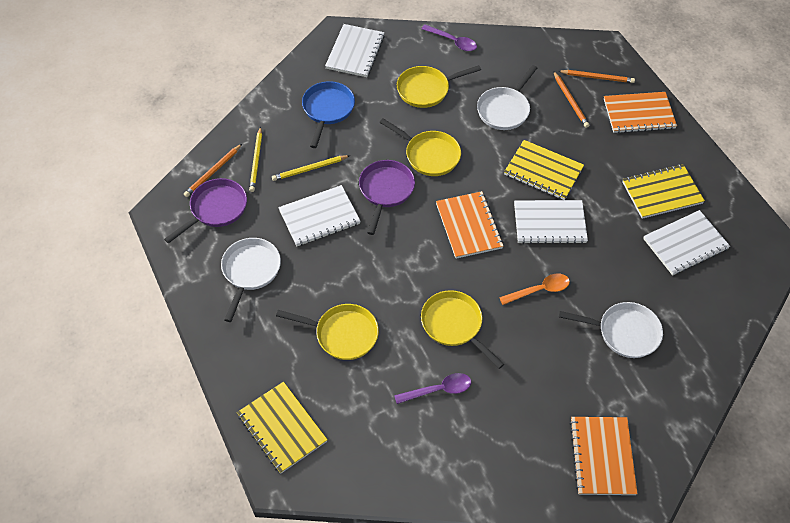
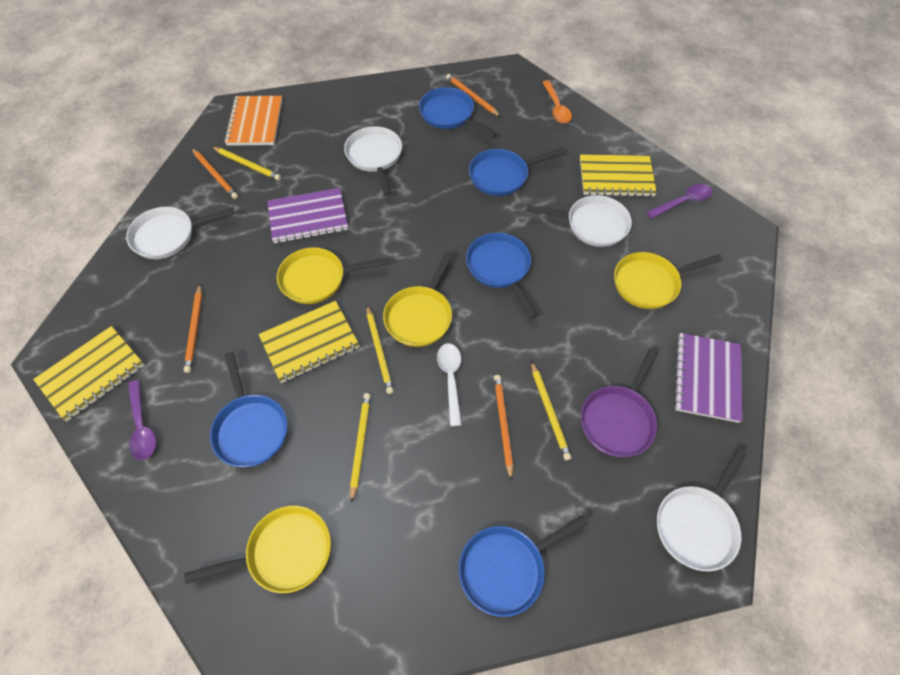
blue pan: [302,81,355,148] = 1 -> [210,352,287,467] [419,87,497,138] [459,515,589,617] [466,233,538,318] [469,148,564,196] = 5
orange notebook: [436,191,504,259] [569,417,638,495] [604,92,677,133] = 3 -> [224,96,282,146] = 1
orange pencil: [184,144,242,197] [553,71,589,128] [558,70,635,83] = 3 -> [184,284,202,373] [192,148,238,199] [446,74,501,117] [494,375,513,481] = 4
purple notebook: none = 0 -> [267,188,348,243] [674,333,742,423] = 2
purple pan: [164,178,247,244] [359,160,415,235] = 2 -> [581,348,658,457] = 1
white notebook: [278,185,361,246] [325,24,385,77] [514,200,588,244] [643,210,730,276] = 4 -> none = 0
white pan: [221,238,281,322] [477,65,537,130] [559,302,663,358] = 3 -> [126,207,234,259] [344,126,402,196] [526,195,632,247] [657,448,746,571] = 4
white spoon: none = 0 -> [437,343,462,426] = 1
yellow pencil: [249,127,262,192] [272,155,350,181] = 2 -> [212,147,281,180] [350,393,371,503] [367,305,394,394] [531,361,571,460] = 4

